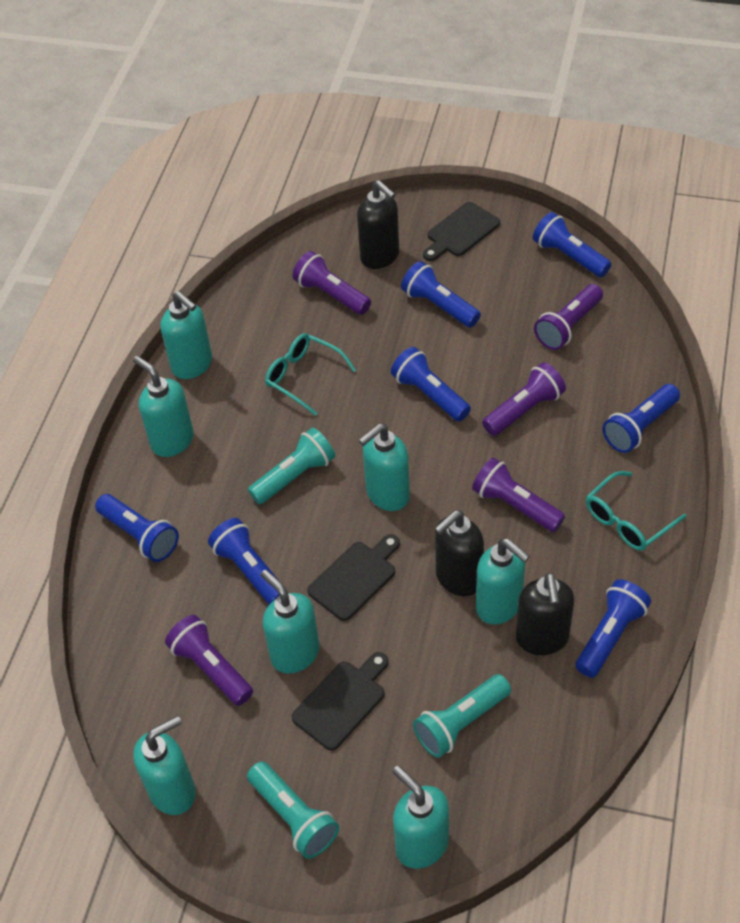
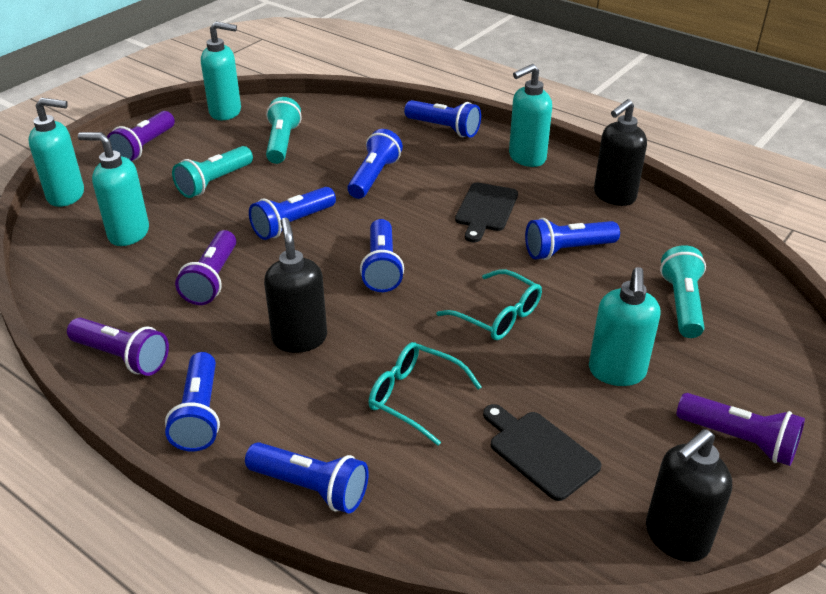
black cutting board: [292,652,388,751] [307,534,400,621] [423,202,500,261] = 3 -> [455,182,518,243] [483,404,601,501] = 2
purple flashlight: [165,615,253,706] [292,251,371,315] [472,457,565,532] [482,362,566,436] [534,284,603,350] = 5 -> [67,318,169,376] [107,111,175,161] [175,230,236,305] [677,393,805,466] = 4
turquoise soap dispenser: [133,356,194,457] [133,716,196,815] [161,291,212,379] [261,570,320,674] [359,424,410,511] [392,766,449,869] [476,538,530,625] = 7 -> [29,98,84,207] [78,132,149,246] [201,22,241,120] [509,64,552,167] [589,267,660,386] = 5

